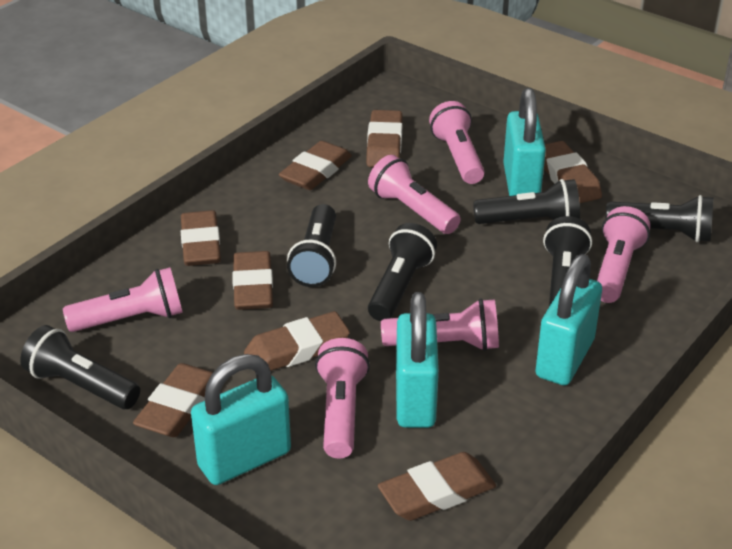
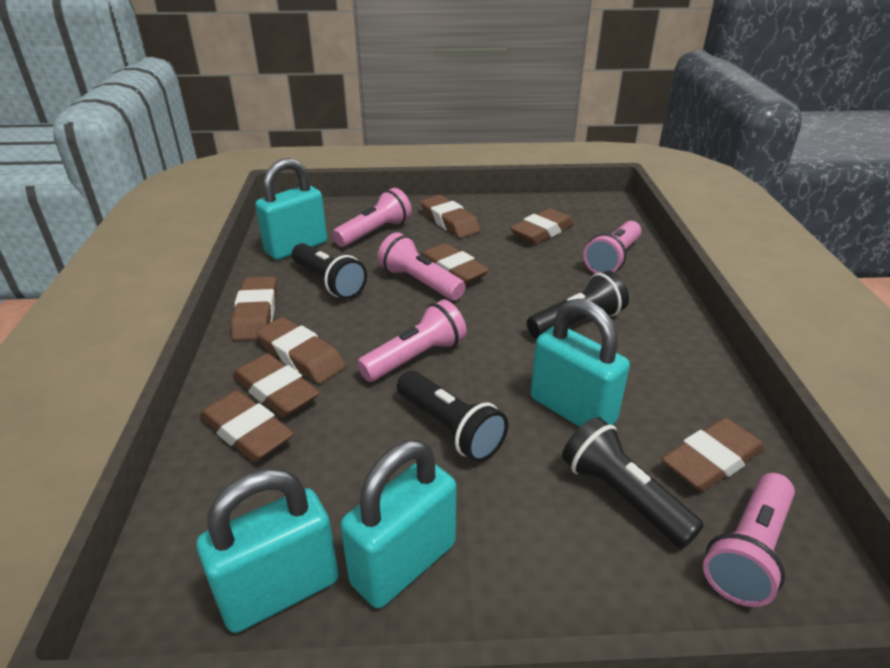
black flashlight: [20,325,140,409] [287,204,336,287] [368,223,437,321] [473,179,580,224] [543,216,592,307] [605,195,713,242] = 6 -> [292,243,367,299] [397,371,508,462] [527,271,629,339] [562,417,704,549] = 4
pink flashlight: [63,267,183,332] [315,338,370,459] [368,155,461,234] [381,298,499,351] [429,101,484,184] [597,206,650,303] = 6 -> [332,188,412,247] [357,299,467,382] [377,232,466,300] [583,221,641,274] [703,473,795,607] = 5

